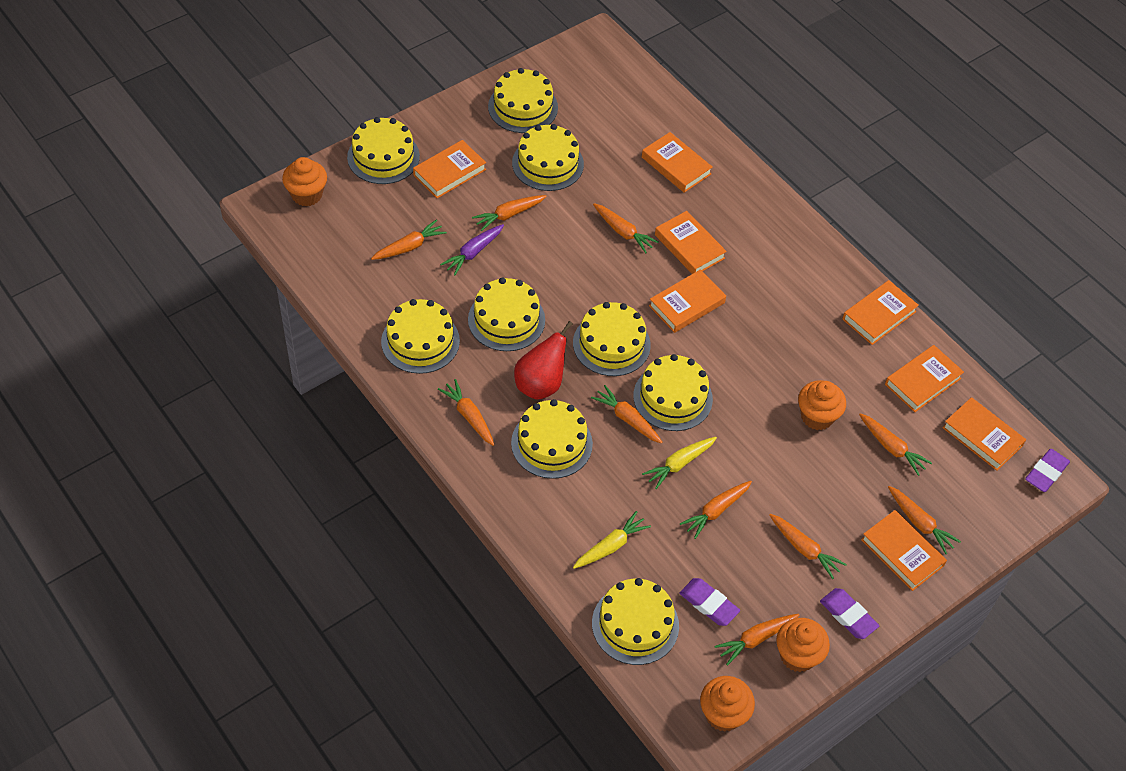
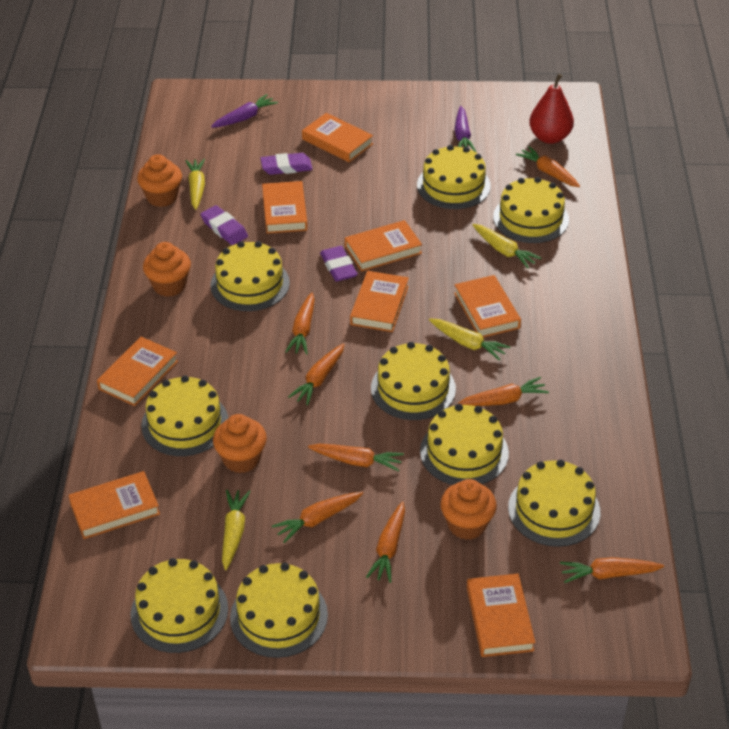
orange carrot: [371,220,447,260] [438,379,494,446] [472,195,546,231] [591,385,663,444] [593,203,659,253] [680,481,752,539] [714,614,799,666] [769,514,847,579] [859,413,932,476] [888,486,961,554] = 10 -> [272,492,363,543] [285,292,315,355] [288,344,345,405] [308,444,404,472] [366,501,405,583] [458,377,549,406] [516,146,580,187] [560,557,664,583] = 8
purple carrot: [440,224,504,276] = 1 -> [211,94,278,128] [455,106,476,152] = 2
yellow carrot: [573,511,651,569] [642,437,717,489] = 2 -> [185,159,205,210] [222,490,251,570] [429,318,510,361] [473,224,541,268] = 4

